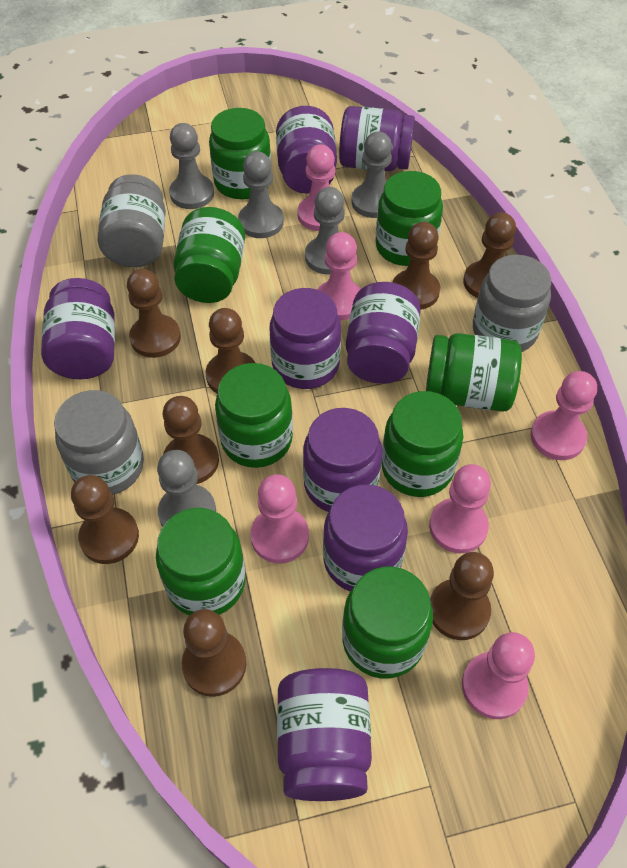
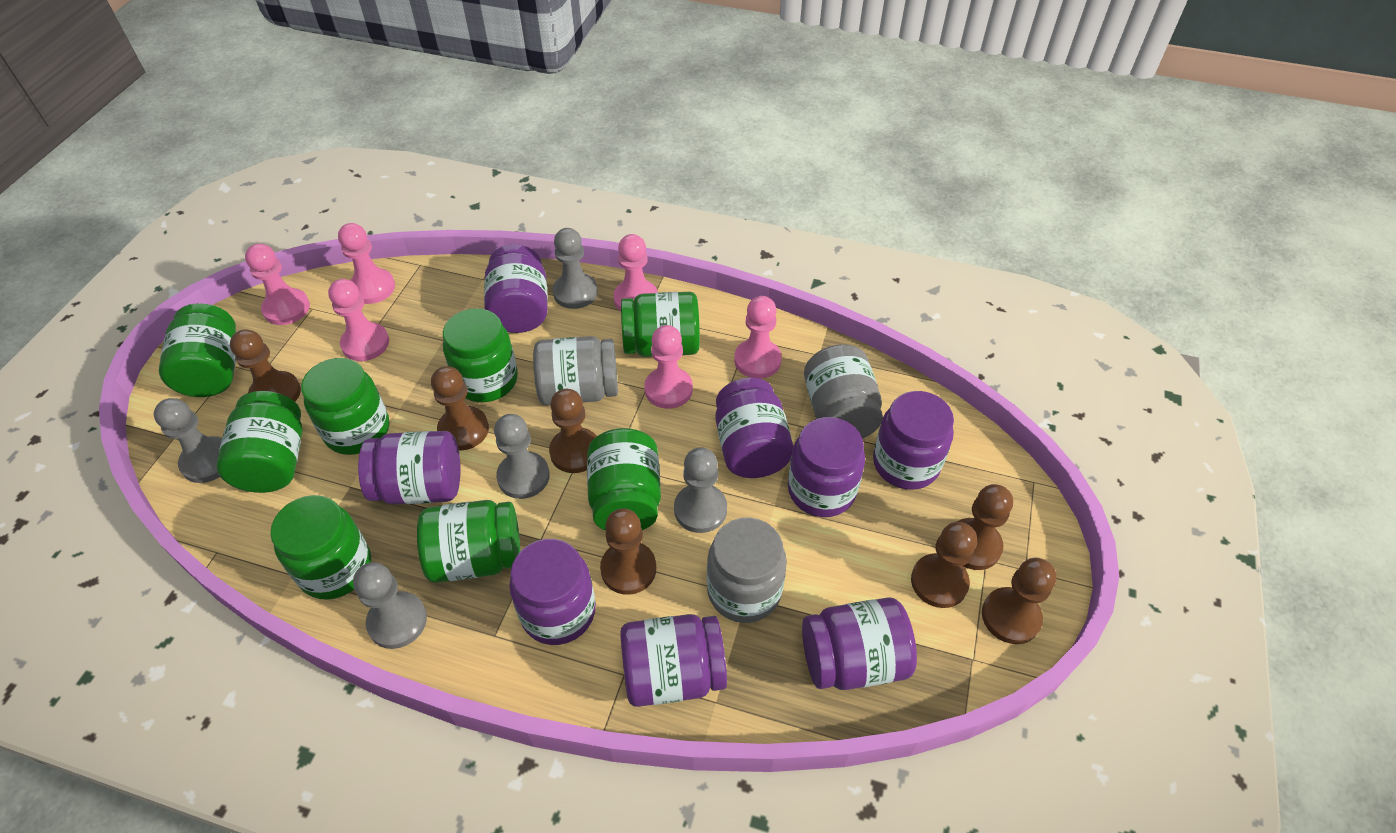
brown pawn: [71,475,139,564] [127,269,181,358] [163,396,219,484] [182,609,246,697] [206,308,255,394] [392,222,440,310] [430,552,494,640] [463,212,516,298] = 8 -> [230,329,301,402] [431,366,489,450] [549,389,597,473] [600,508,656,595] [911,522,977,608] [957,484,1013,570] [982,558,1057,644] = 7

